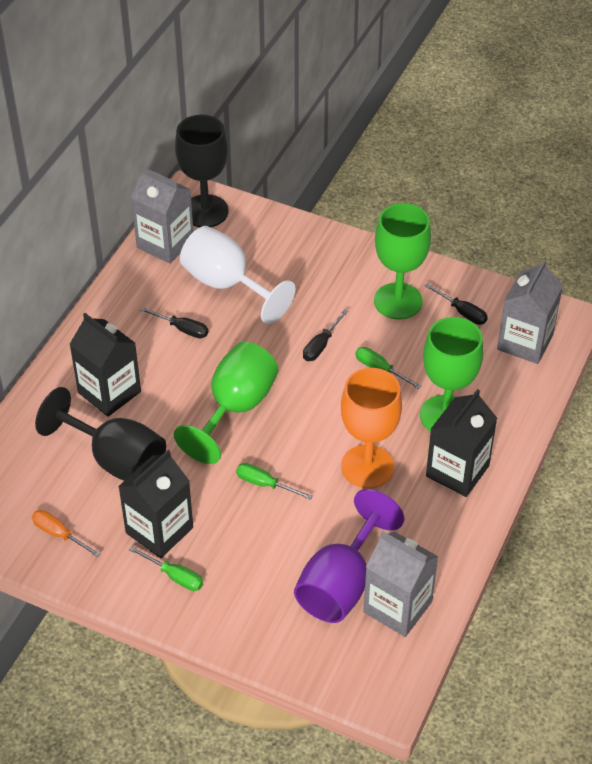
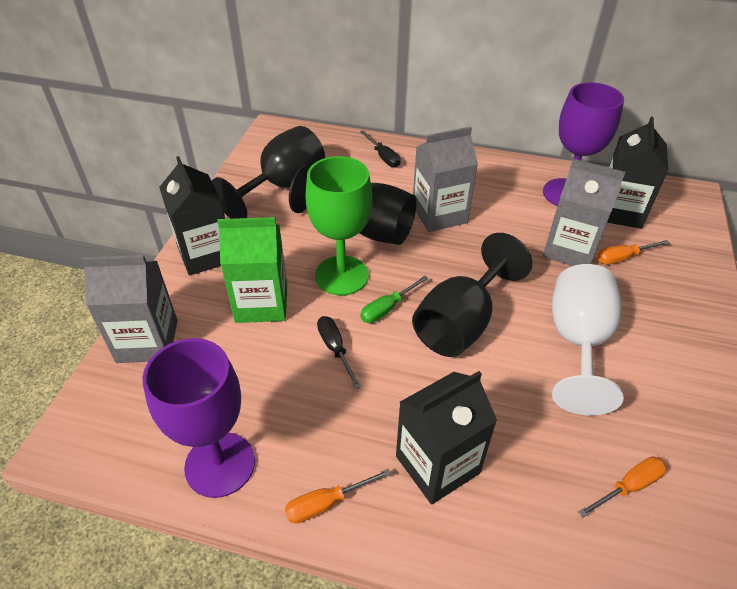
black goblet: [35,387,166,481] [175,114,229,227] = 2 -> [212,126,325,219] [289,164,416,245] [412,233,532,357] = 3
black screwdriver: [140,307,208,338] [303,309,348,361] [425,283,488,325] = 3 -> [317,316,361,389] [360,130,401,167] = 2
green carton: none = 0 -> [217,217,287,323] = 1
green goblet: [174,342,278,464] [374,203,431,319] [420,317,483,432] = 3 -> [305,156,372,295] = 1
green screwdriver: [129,546,203,591] [236,463,312,500] [355,347,422,389] = 3 -> [360,276,428,323] = 1
orange goblet: [341,368,402,488] = 1 -> none = 0
orange screwdriver: [32,510,101,557] = 1 -> [285,469,391,524] [578,456,667,518] [597,240,670,264] = 3
purple goblet: [294,489,404,623] = 1 -> [143,338,255,498] [543,82,624,206] = 2

